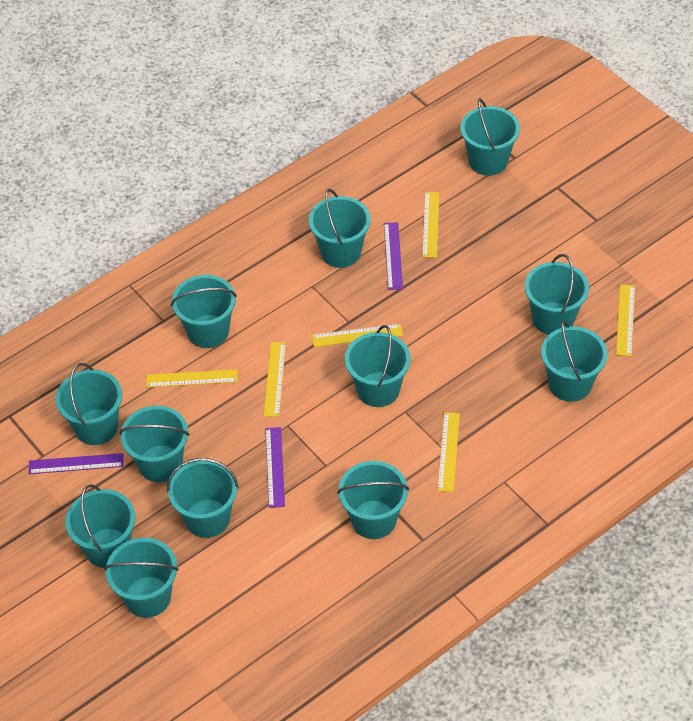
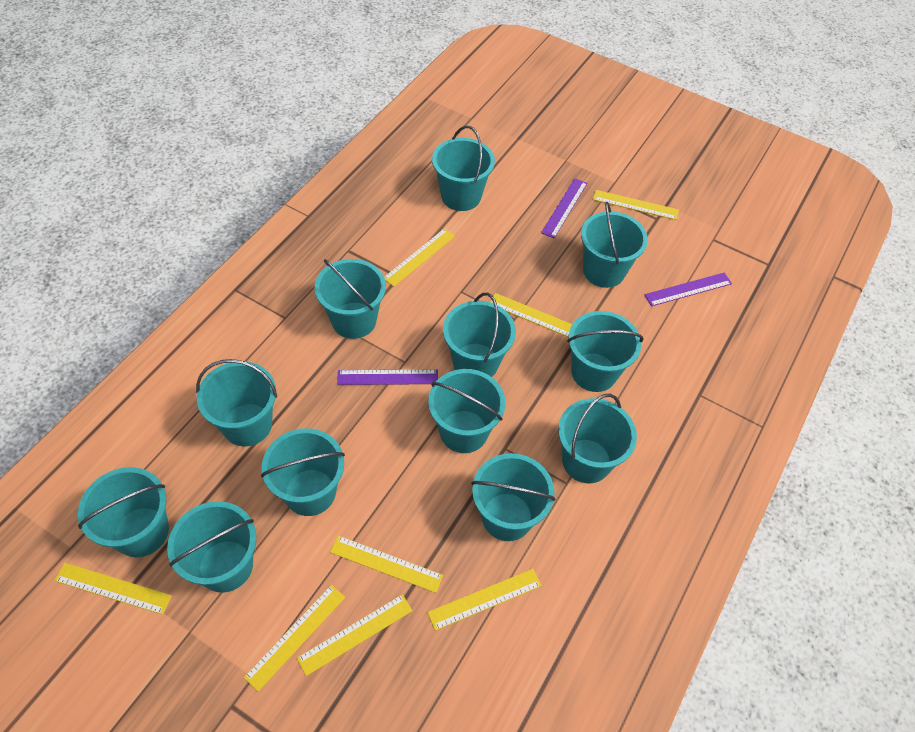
yellow ruler: [146,369,238,387] [264,342,286,417] [312,324,403,347] [422,192,439,258] [437,412,460,492] [616,284,635,356] = 6 -> [54,563,172,615] [244,585,345,692] [297,594,412,676] [330,535,443,593] [384,228,455,287] [428,569,542,631] [490,293,572,337] [593,190,679,220] = 8

